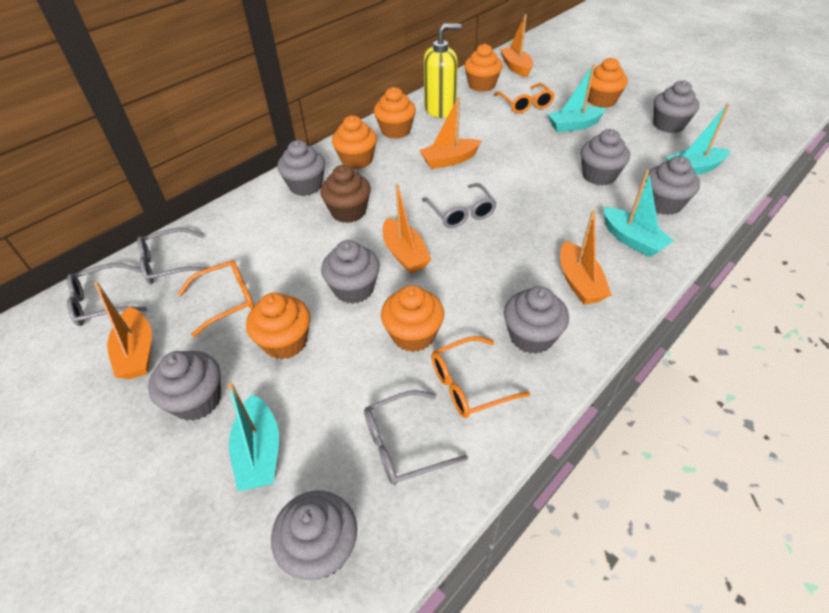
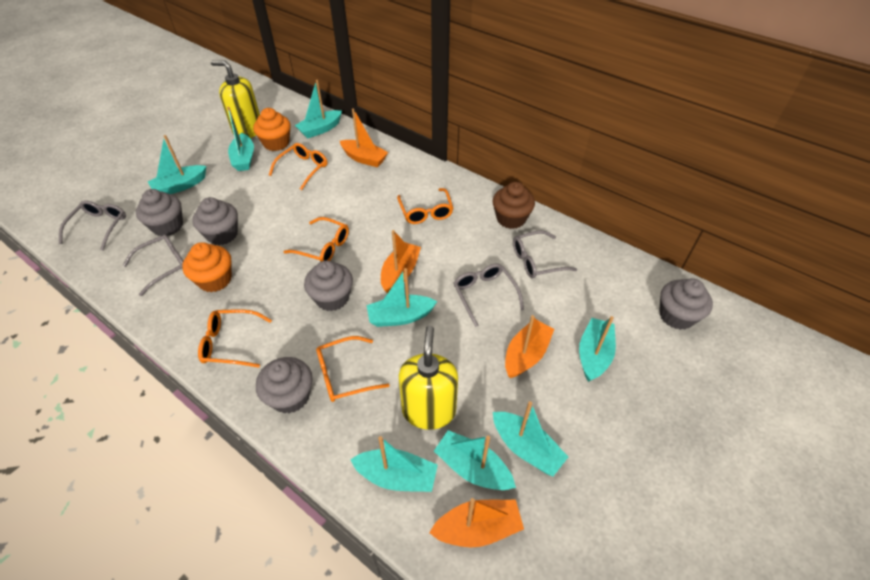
grey cupcake: [148,351,221,421] [271,491,357,580] [277,140,325,196] [321,240,380,304] [504,286,569,354] [581,129,630,186] [646,156,700,215] [654,80,699,133] = 8 -> [136,189,183,236] [192,197,238,245] [256,357,313,414] [304,261,353,311] [659,278,713,330] = 5
orange boat: [94,282,152,379] [383,184,432,273] [419,97,481,169] [500,14,533,77] [560,210,612,305] = 5 -> [340,108,388,167] [381,230,421,293] [429,498,524,548] [505,315,554,378] = 4
orange cupcake: [246,293,310,359] [332,115,377,169] [374,87,416,139] [381,285,444,352] [464,44,503,92] [587,57,628,108] = 6 -> [182,242,232,292] [253,108,291,151] = 2
orange glasses: [178,260,254,337] [431,336,530,418] [494,83,555,113] = 3 -> [198,309,272,368] [269,143,327,190] [283,217,349,262] [316,336,389,402] [397,188,453,224] = 5
turquoise boat: [227,382,279,491] [548,64,606,132] [603,170,674,257] [666,104,730,175] = 4 -> [148,135,206,194] [227,107,254,171] [295,80,342,138] [350,436,438,492] [367,268,437,327] [434,430,516,490] [493,401,568,477] [579,316,616,382] = 8
yellow soap dispenser: [424,23,462,118] = 1 -> [211,60,260,138] [399,326,458,430] = 2

